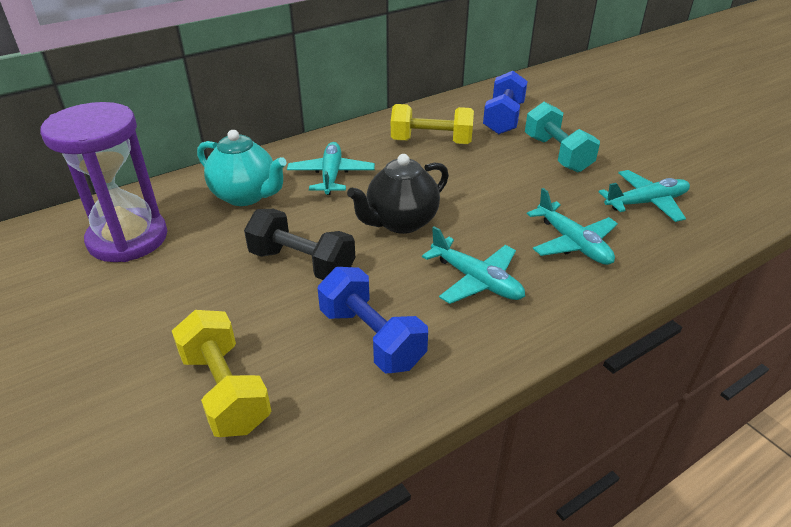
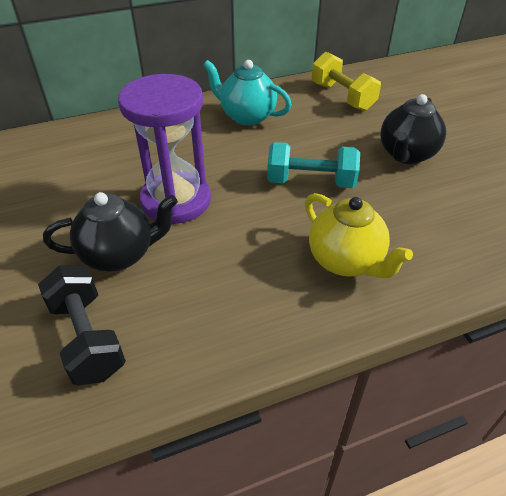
black teapot: [347,154,449,234] = 1 -> [43,192,178,272] [381,94,446,164] = 2
blue dumbbell: [318,267,428,373] [483,71,528,134] = 2 -> none = 0
turquoise plane: [287,142,375,195] [422,226,525,304] [527,188,618,265] [599,170,690,222] = 4 -> none = 0
yellow dumbbell: [172,310,271,437] [391,104,474,144] = 2 -> [312,52,381,111] = 1
yellow teapot: none = 0 -> [305,193,413,278] = 1

